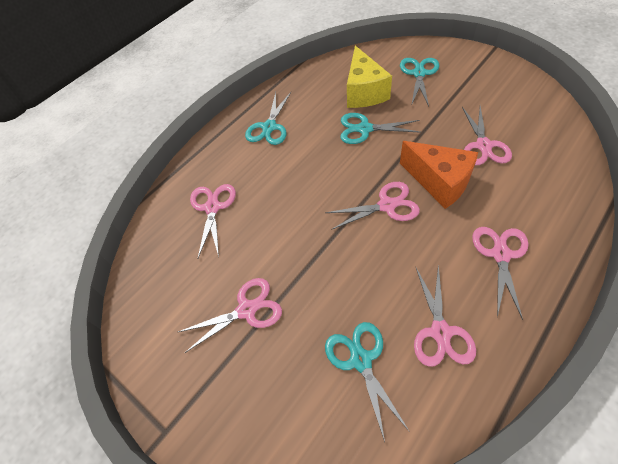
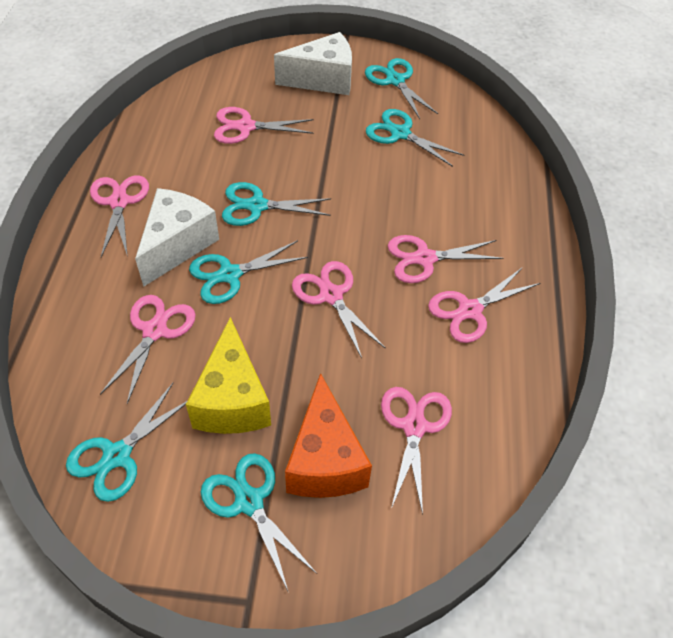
pink scissors: [178,278,282,353] [190,184,236,258] [326,182,420,230] [414,264,476,367] [462,106,512,165] [472,227,529,320] = 6 -> [90,175,149,257] [100,295,196,404] [214,107,314,144] [292,261,386,358] [381,387,452,515] [388,235,504,283] [428,267,540,343] = 7
turquoise scissors: [245,92,291,145] [325,322,410,442] [340,113,421,144] [400,58,439,107] = 4 -> [66,383,187,502] [189,240,308,304] [201,453,317,593] [222,182,331,226] [365,58,438,119] [366,109,464,167] = 6
white cheese: none = 0 -> [135,188,219,287] [274,32,352,95] = 2

